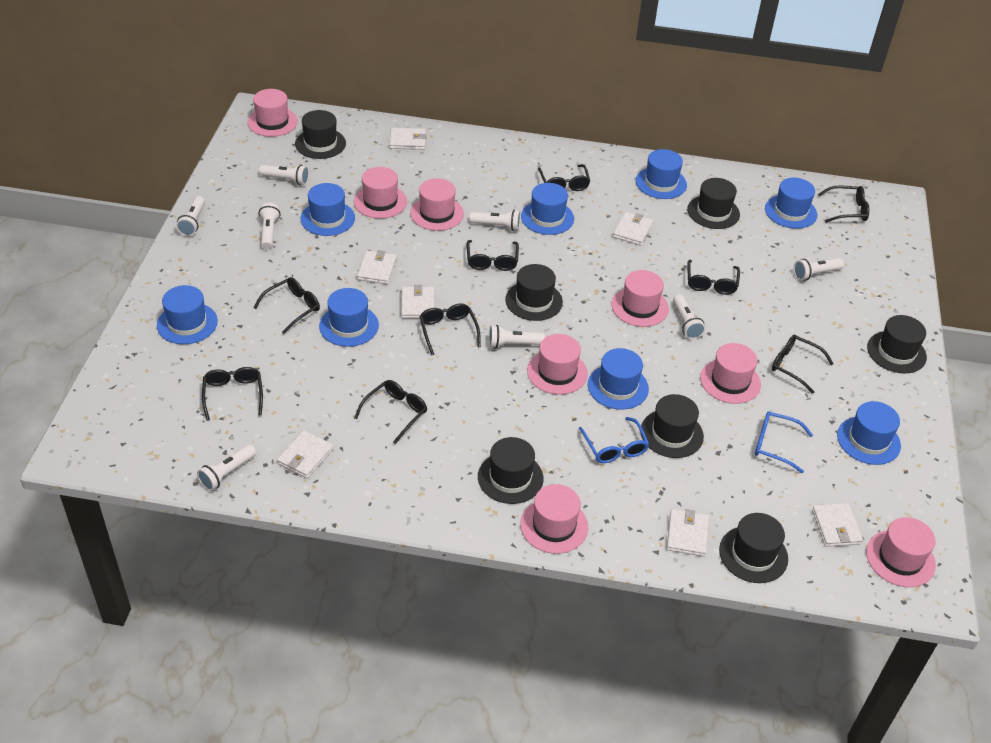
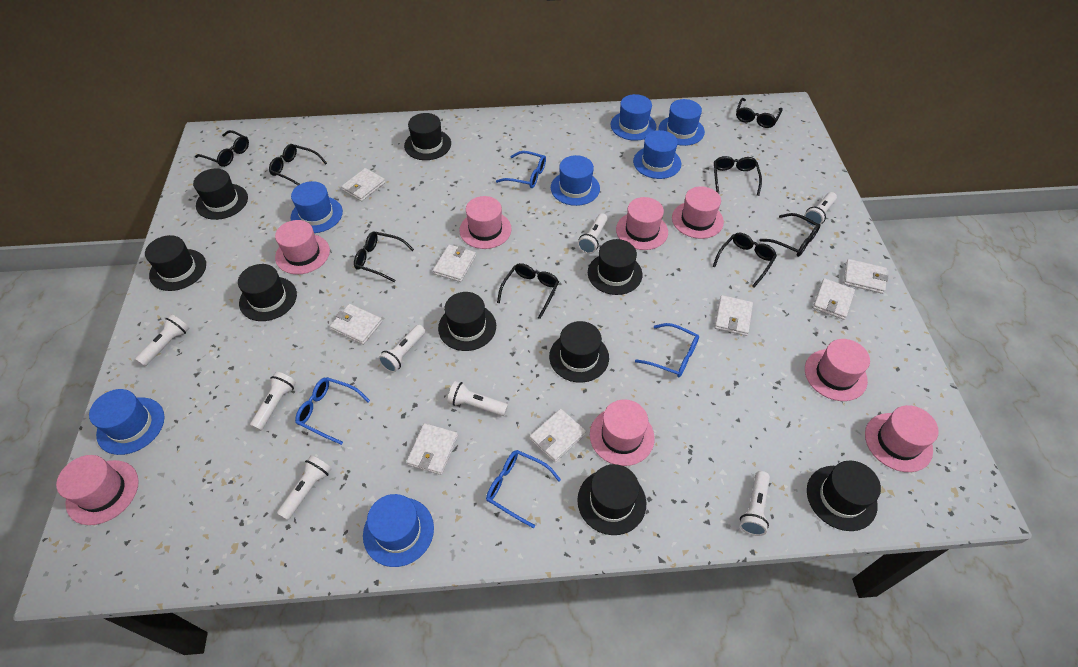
black glasses: [202,367,263,421] [254,277,320,334] [354,380,427,444] [419,303,481,355] [467,240,519,271] [538,164,590,191] [687,260,740,295] [772,335,834,394] [818,185,869,223] = 9 -> [195,130,249,167] [269,144,327,185] [354,231,414,282] [497,263,559,319] [713,233,777,288] [714,156,762,196] [736,98,783,128] [759,213,821,257] = 8
black hat: [295,110,346,159] [478,437,543,504] [505,264,563,321] [641,394,704,458] [687,178,740,229] [719,513,788,583] [867,315,927,374] = 7 -> [145,235,206,291] [193,169,248,220] [238,264,297,321] [404,113,451,160] [438,292,496,351] [549,321,609,383] [577,464,646,535] [588,239,642,295] [807,460,881,531] = 9
blue glasses: [579,417,649,463] [755,411,813,473] = 2 -> [295,377,370,445] [486,450,561,528] [496,151,546,188] [635,323,699,378] = 4
blue hat: [157,285,218,344] [301,183,355,236] [319,288,379,347] [521,183,574,235] [588,348,649,410] [636,149,687,199] [765,178,817,229] [837,401,901,465] = 8 -> [89,389,164,455] [291,181,343,233] [363,494,434,567] [551,155,600,206] [611,94,656,141] [633,130,681,179] [658,99,705,146] = 7
white wallet: [277,430,334,478] [357,250,397,284] [390,128,427,150] [401,285,435,319] [613,212,653,246] [667,509,709,557] [812,503,863,547] = 7 -> [330,304,382,345] [341,168,386,201] [406,423,458,475] [433,244,476,282] [529,409,586,462] [715,295,753,336] [813,278,855,320] [844,259,888,294] = 8

